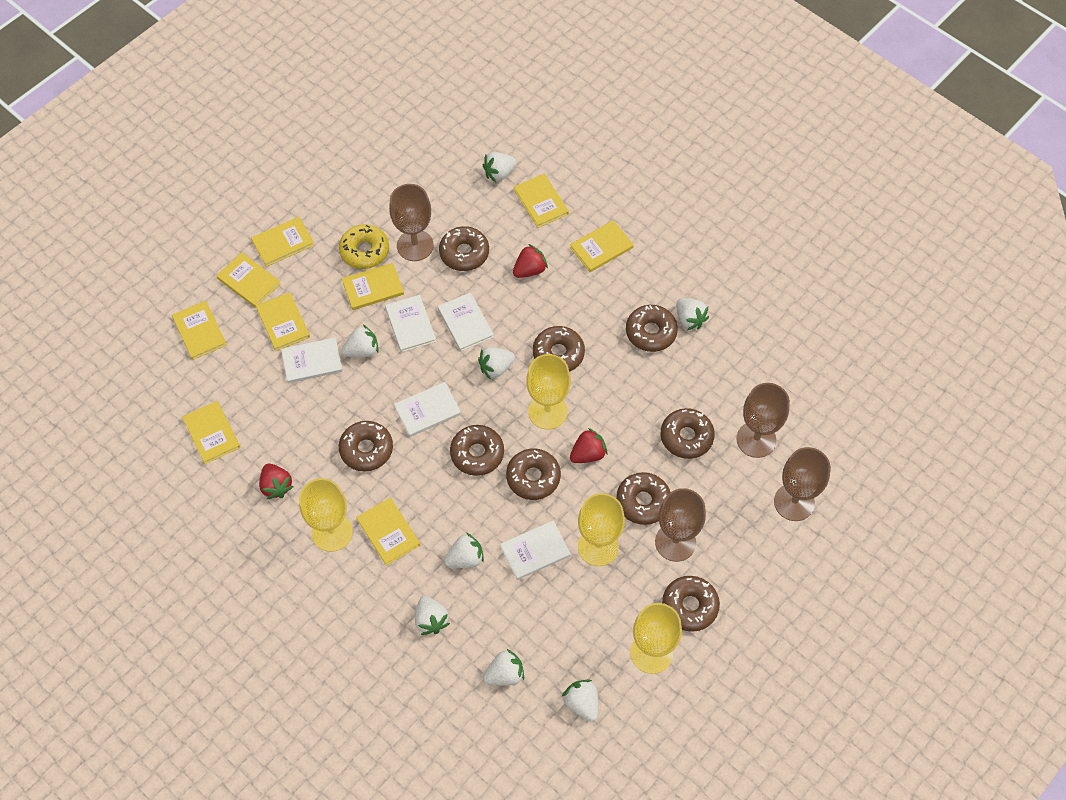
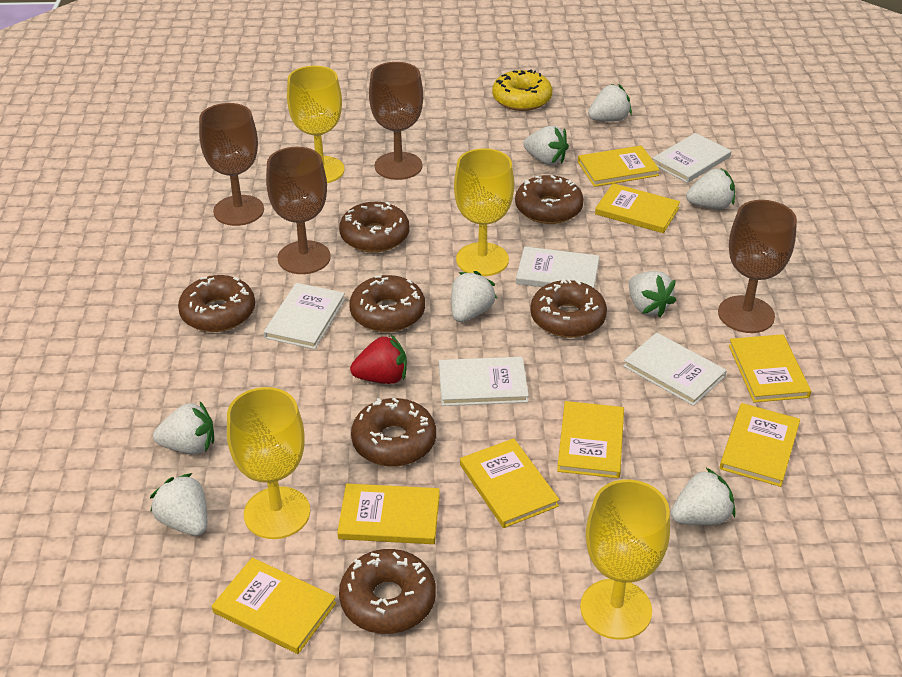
brown donut: [339,421,393,472] [439,226,489,271] [450,425,504,476] [506,448,561,500] [533,326,585,372] [616,472,670,525] [626,305,678,352] [661,408,715,459] [662,576,720,632] = 9 -> [178,275,255,332] [339,202,410,253] [339,549,436,634] [349,275,425,332] [351,398,436,467] [515,175,584,224] [530,278,607,338] = 7
red strawberry: [259,463,294,500] [513,244,548,278] [570,428,608,463] = 3 -> [350,335,407,384] = 1
yellow book: [172,301,227,360] [182,401,240,464] [216,252,281,308] [251,217,314,267] [256,292,310,351] [342,263,404,310] [356,498,420,566] [514,174,569,228] [570,220,634,272] = 9 -> [212,558,336,654] [337,484,440,544] [460,438,560,528] [557,401,624,478] [578,145,660,187] [595,183,680,233] [720,403,800,487] [729,334,811,403] = 8

